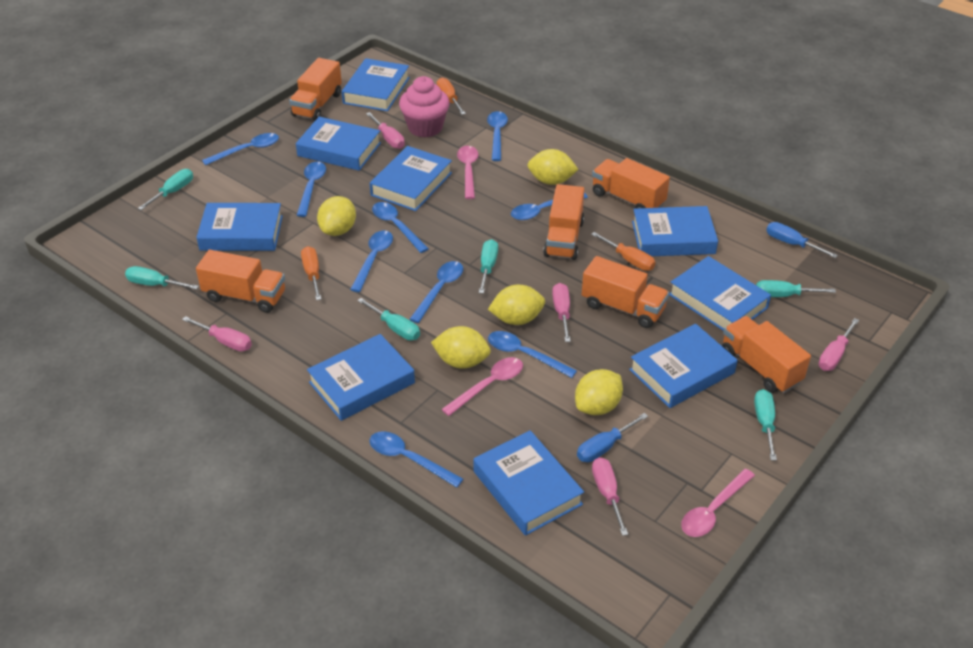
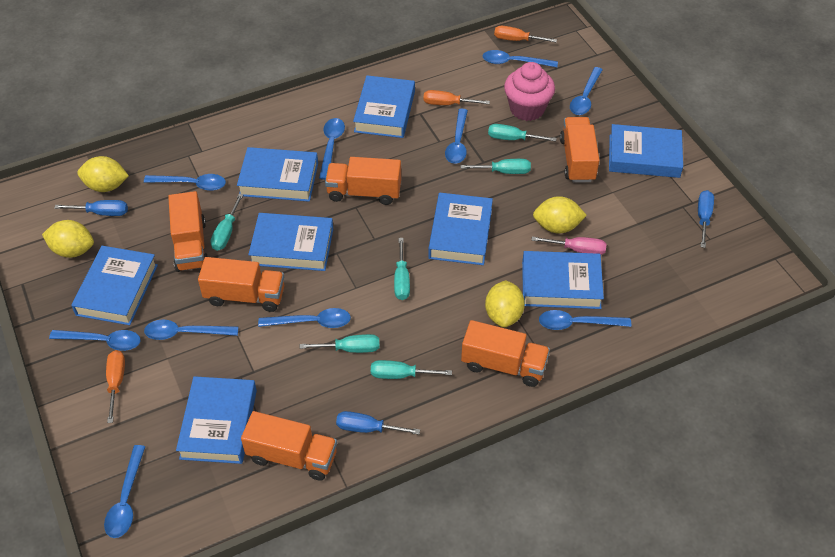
blue book: [196,203,283,251] [296,117,381,171] [307,334,415,421] [342,58,410,111] [370,146,452,211] [474,430,584,536] [629,324,738,408] [632,206,718,256] [669,256,771,331] = 9 -> [71,246,158,325] [176,376,257,464] [237,147,318,202] [248,213,333,271] [353,75,415,138] [428,193,493,265] [522,251,604,309] [609,124,683,178] = 8
blue screwdriver: [577,413,648,462] [766,222,838,258] = 2 -> [54,200,128,216] [336,411,420,435] [698,190,714,248] = 3
blue spoon: [202,133,279,165] [297,162,326,217] [350,231,393,292] [370,431,463,488] [372,202,429,253] [409,261,463,323] [487,111,508,161] [488,331,577,378] [511,193,588,220] = 9 -> [49,330,141,351] [104,445,145,538] [144,174,226,191] [144,320,238,340] [258,308,351,328] [319,118,345,180] [445,109,468,164] [483,50,558,67] [539,310,631,330] [570,67,603,115] = 10
pink screwdriver: [182,316,252,351] [366,112,405,149] [552,283,571,342] [592,457,628,536] [818,318,859,371] = 5 -> [531,237,606,255] = 1
pink spoon: [441,357,523,416] [457,146,478,199] [681,468,755,537] = 3 -> none = 0
yellow lemon: [317,196,356,236] [431,326,491,369] [488,285,545,325] [527,149,579,185] [575,369,623,415] = 5 -> [42,220,94,258] [77,156,129,192] [485,280,525,327] [533,196,587,234] = 4

